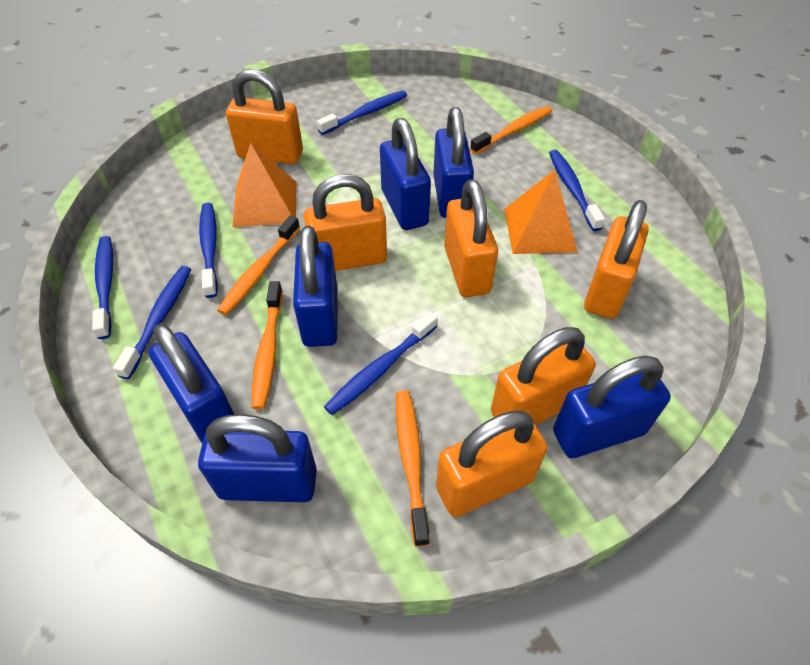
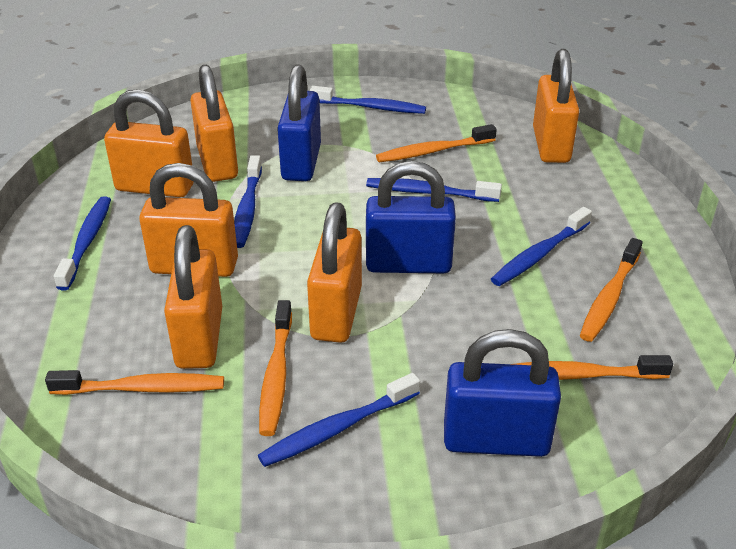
blue padlock: [148,324,235,443] [198,414,317,502] [293,226,338,347] [380,118,431,230] [433,107,474,218] [553,356,671,458] = 6 -> [277,64,321,181] [366,161,456,273] [444,329,561,457] = 3
orange pyramid: [232,143,297,227] [504,170,578,254] = 2 -> none = 0
orange toothbrush: [217,215,300,315] [251,281,283,410] [396,390,430,547] [470,106,552,154] = 4 -> [45,370,224,395] [259,300,292,436] [376,124,497,162] [513,355,673,380] [580,238,643,342] = 5

